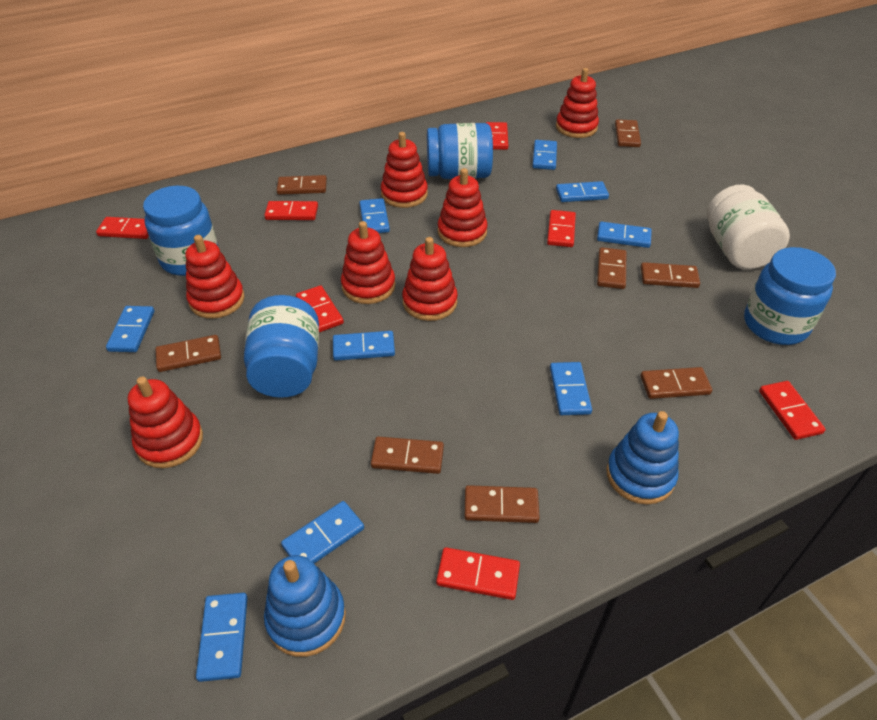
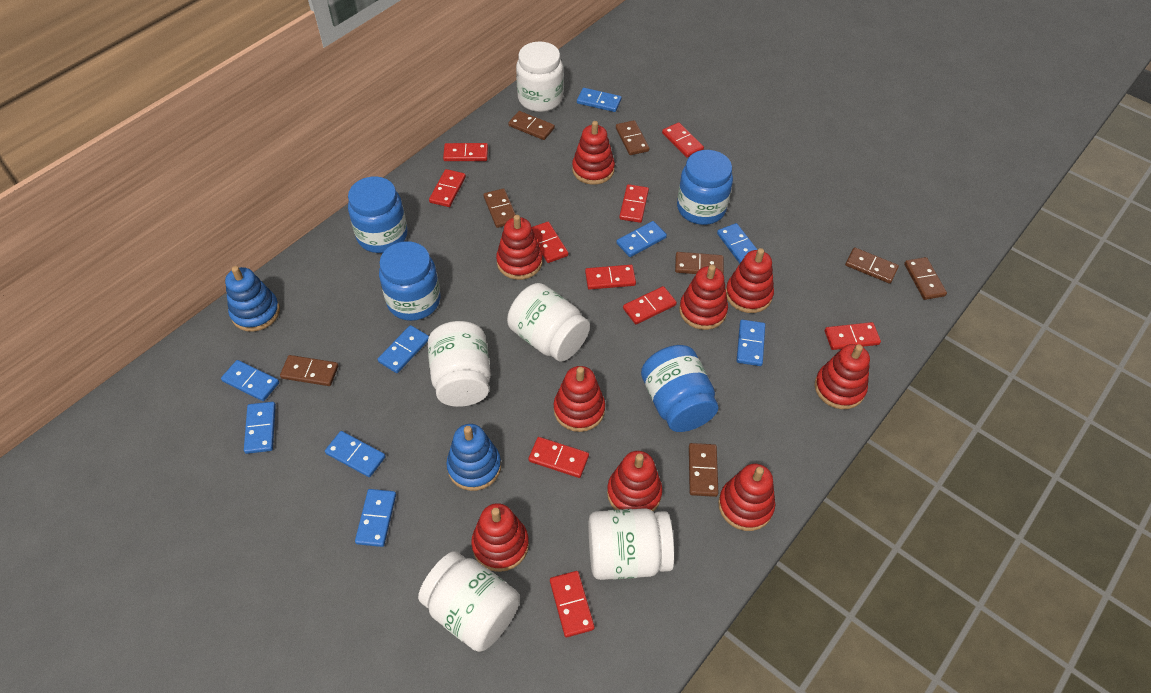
red domino: [96,217,149,239] [264,201,318,220] [296,285,344,332] [436,547,520,600] [486,122,508,150] [547,210,576,247] [759,381,826,440] = 7 -> [429,169,466,207] [443,143,488,161] [528,437,589,478] [532,222,568,263] [550,571,595,637] [585,265,636,290] [619,184,649,223] [623,286,677,324] [662,122,704,158] [825,322,881,350] = 10
red stacking toy: [128,377,203,468] [186,235,244,319] [341,221,395,304] [381,132,428,208] [402,237,458,321] [438,168,488,247] [556,68,599,138] = 7 -> [471,503,529,572] [496,215,542,280] [554,366,605,432] [572,121,615,185] [607,451,662,511] [679,265,728,330] [718,464,775,531] [726,248,774,313] [815,344,870,409] = 9
white jar: [707,184,790,269] = 1 -> [418,551,520,652] [428,321,491,407] [507,283,590,362] [516,41,563,112] [589,508,674,580] = 5

